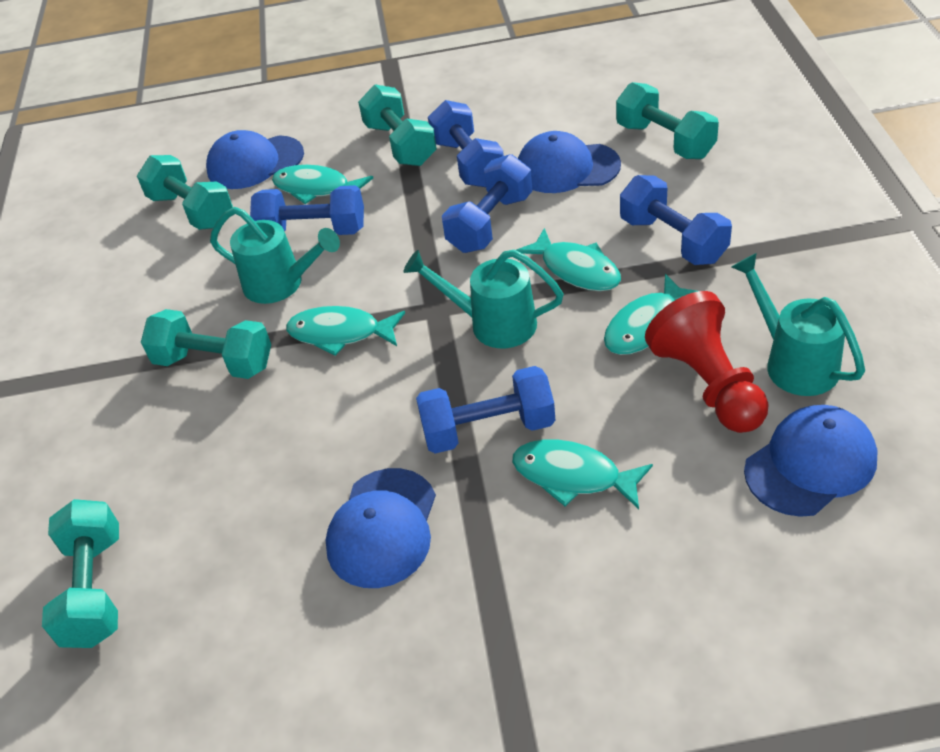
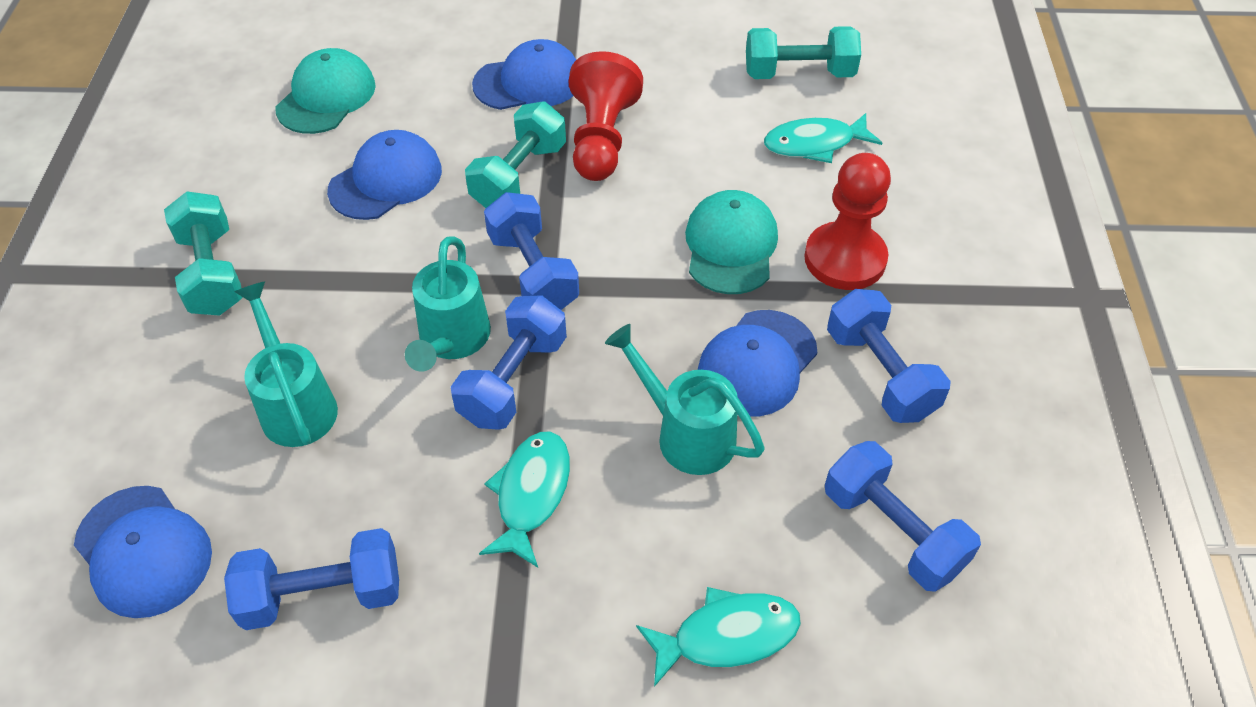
red pawn: [645,291,768,433] = 1 -> [568,51,643,181] [804,153,891,290] = 2
turquoise cap: none = 0 -> [276,48,376,134] [685,190,778,294] = 2
turquoise dumbbell: [42,499,119,648] [137,155,233,230] [141,309,271,379] [358,84,437,166] [616,82,719,159] = 5 -> [164,191,243,316] [465,101,566,208] [746,26,861,79] = 3
turquoise fish: [272,165,373,204] [286,306,405,356] [512,440,653,509] [516,228,621,291] [604,274,698,355] = 5 -> [479,431,570,568] [636,587,801,687] [764,113,882,163] = 3

